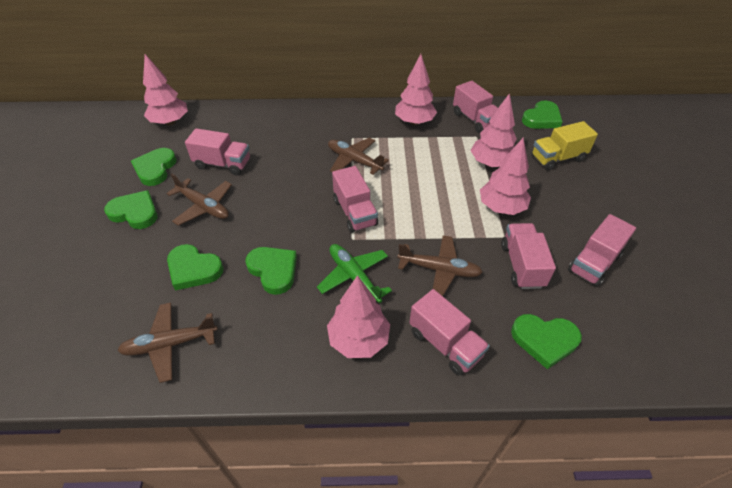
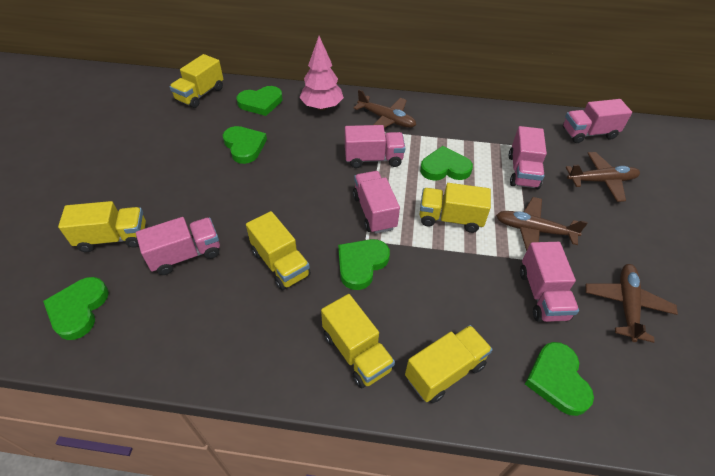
green plane: [317,244,392,303] = 1 -> none = 0
pink tree: [143,54,188,125] [327,275,390,358] [395,54,437,125] [471,93,517,167] [480,137,531,215] = 5 -> [299,36,344,110] = 1
yellow truck: [532,121,598,170] = 1 -> [58,201,146,252] [169,54,223,108] [246,211,311,290] [321,294,395,388] [405,325,493,403] [419,183,491,233] = 6

